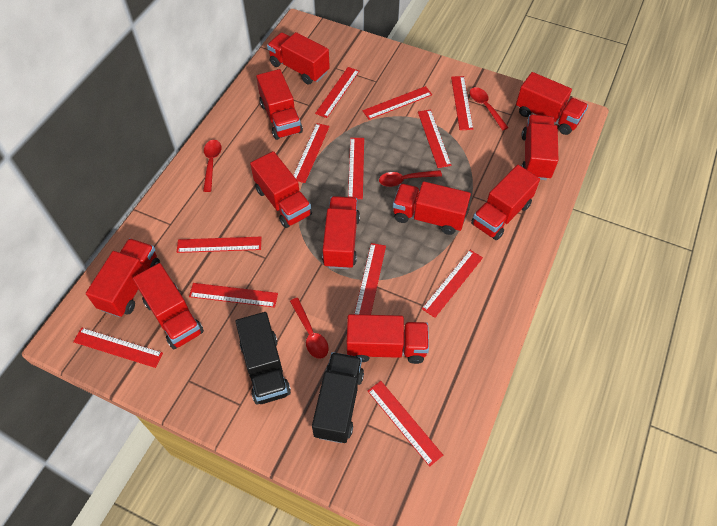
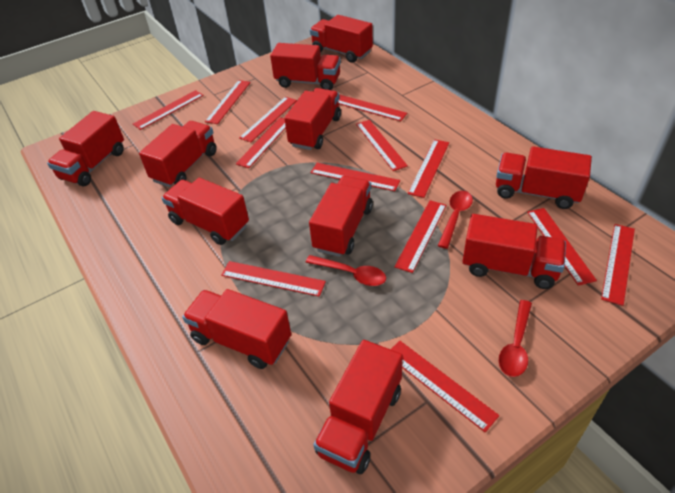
black truck: [236,312,291,405] [312,352,364,443] = 2 -> none = 0
red ruler: [73,328,163,368] [177,237,261,253] [189,283,278,308] [293,123,330,183] [315,67,359,118] [348,138,364,199] [354,243,386,315] [363,86,432,120] [368,381,443,467] [418,109,451,168] [422,250,483,318] [451,76,473,130] = 12 -> [133,90,204,130] [205,80,251,124] [221,261,326,297] [236,117,286,168] [239,97,297,142] [311,163,400,191] [338,94,407,121] [356,120,408,171] [391,341,499,432] [394,200,446,273] [408,139,449,198] [527,208,597,286] [601,224,635,306] = 13
red spoon: [203,140,221,192] [290,298,329,359] [379,170,442,187] [470,87,509,131] = 4 -> [305,255,386,286] [438,191,473,249] [499,300,532,377] = 3

